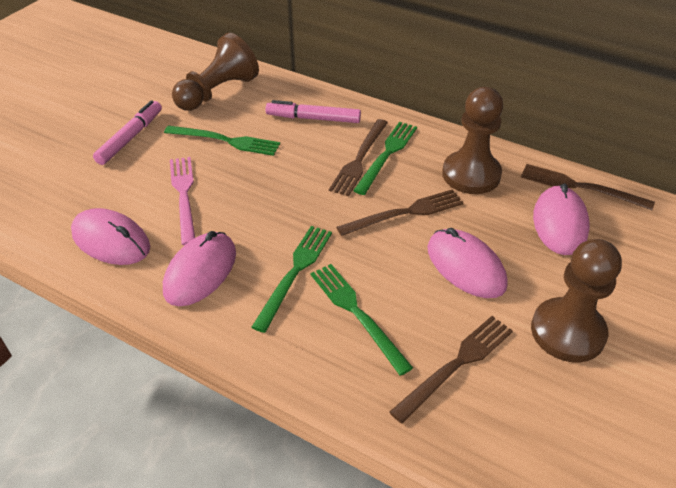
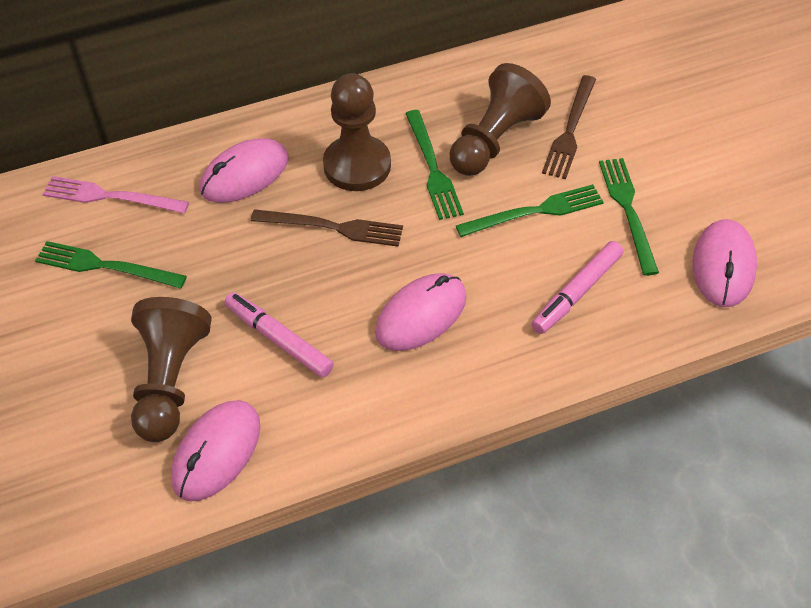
brown fork: [329,119,388,196] [336,189,464,236] [390,316,513,424] [521,164,655,210] = 4 -> [251,209,403,247] [542,75,596,179] = 2

